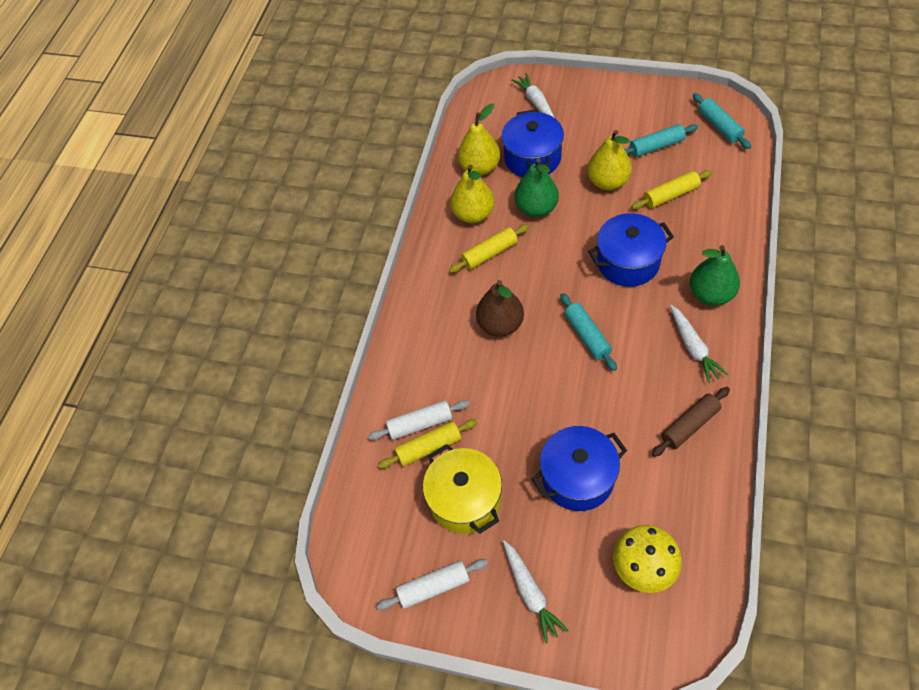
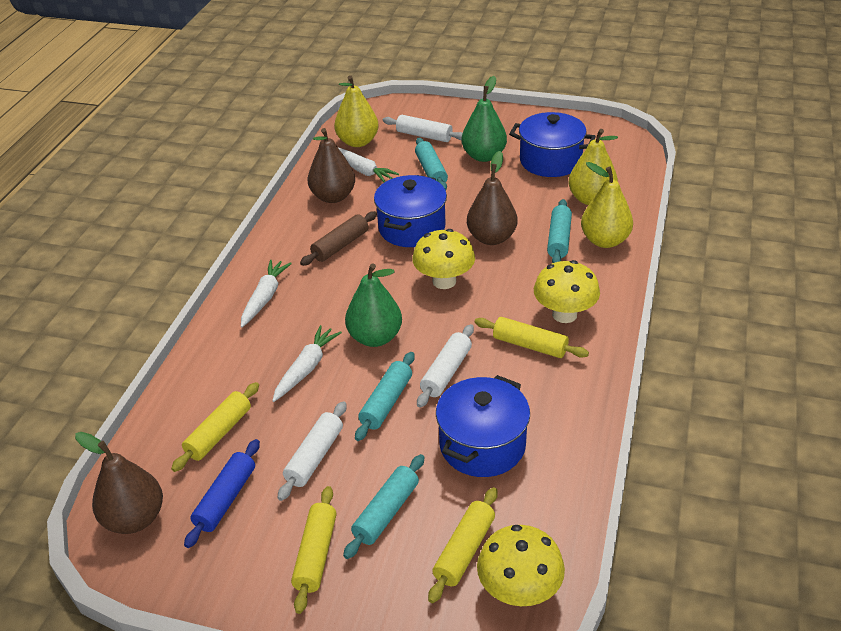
blue rolling pin: none = 0 -> [184,439,260,548] = 1
brown pear: [476,280,524,337] = 1 -> [75,432,163,534] [308,128,355,203] [467,151,518,245] = 3
turquoise rolling pin: [560,293,617,371] [624,124,698,157] [693,93,751,149] = 3 -> [343,454,424,559] [355,352,415,441] [415,138,448,190] [547,199,572,263] = 4
white rolling pin: [368,400,470,440] [377,559,488,610] = 2 -> [278,401,347,501] [383,115,463,142] [417,324,474,407] = 3
yellow mushroom: [613,525,682,593] = 1 -> [412,229,475,289] [477,525,565,606] [534,260,600,323] = 3
yellow pot: [423,444,502,534] = 1 -> none = 0
yellow rolling pin: [378,419,477,468] [449,224,529,273] [631,170,712,209] = 3 -> [171,382,259,472] [291,486,337,614] [428,487,498,603] [474,317,589,358] = 4

